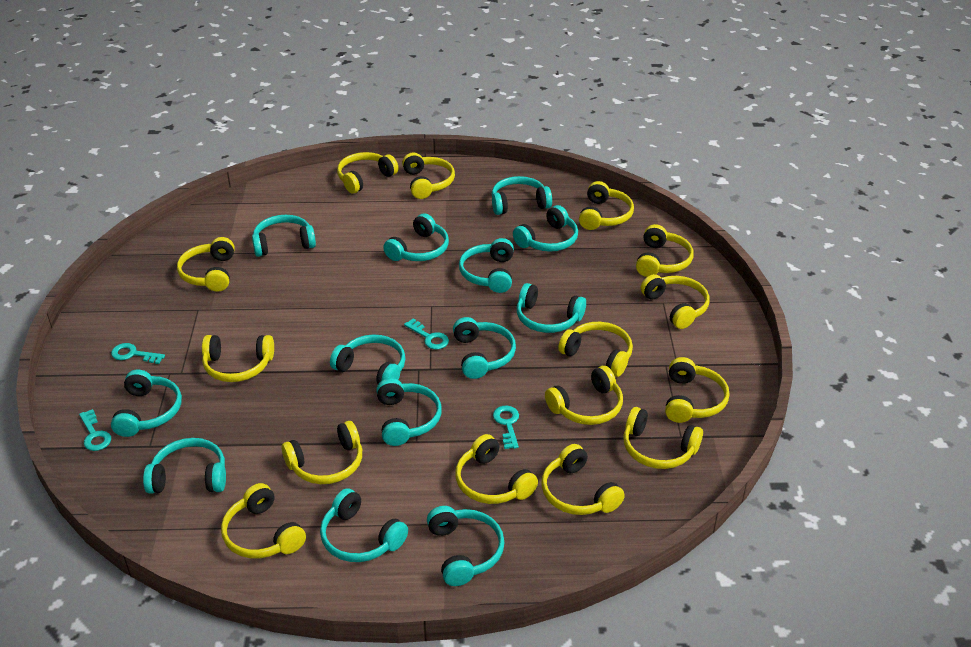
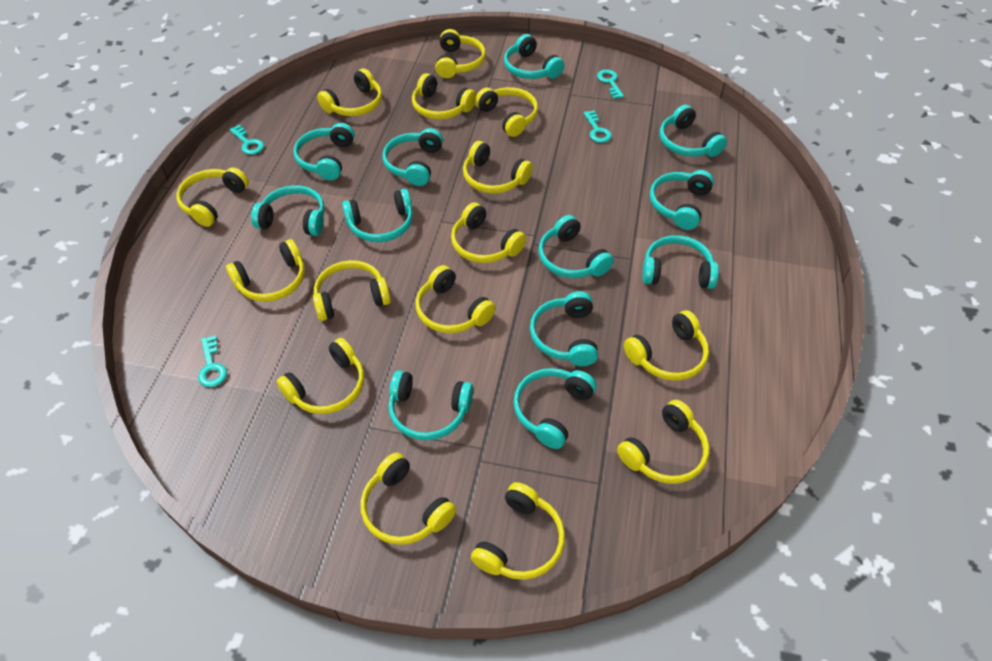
turquoise headphones: [111,369,182,437] [143,438,226,494] [252,215,316,257] [320,488,408,562] [330,335,406,384] [376,378,442,446] [383,213,449,261] [427,506,504,586] [453,317,516,379] [459,238,514,293] [492,176,552,215] [513,205,578,252] [517,283,586,333] = 13 -> [251,185,325,236] [293,123,355,180] [342,189,413,242] [382,128,443,186] [388,370,473,440] [504,34,564,79] [513,368,597,449] [530,291,598,366] [539,215,614,278] [642,235,719,289] [650,170,714,230] [660,105,727,157] = 12

